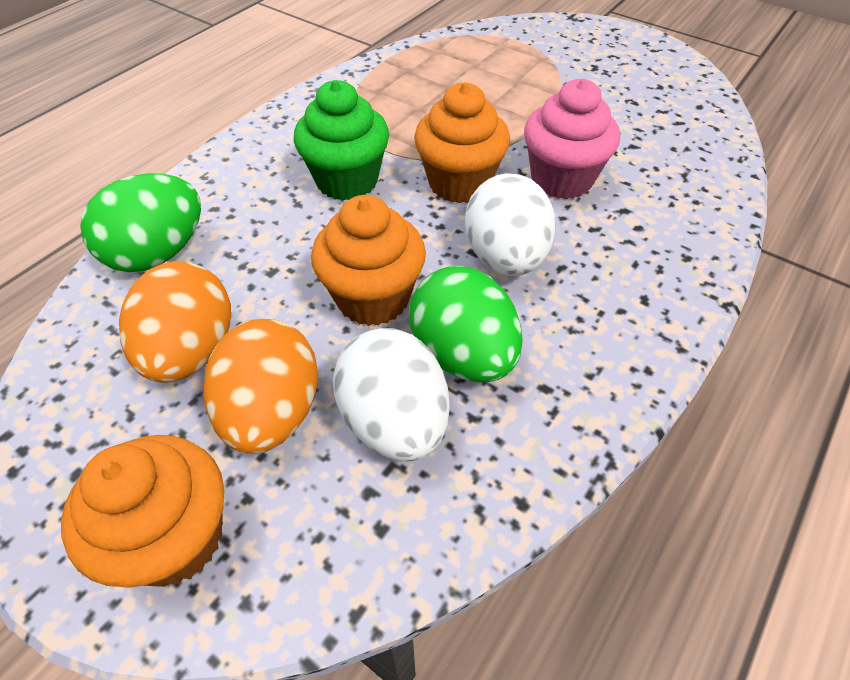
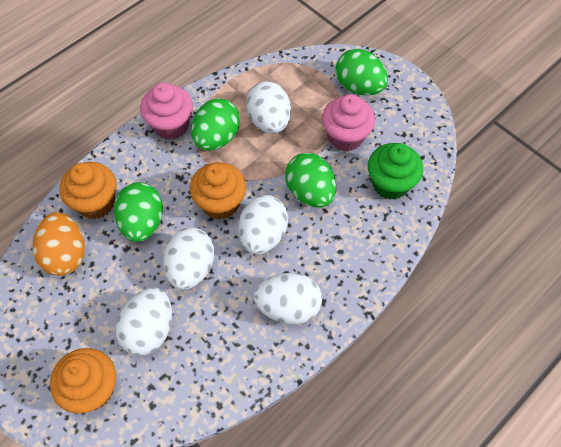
green egg: [80,173,201,272] [409,266,523,382] = 2 -> [114,182,163,242] [191,98,240,151] [285,153,336,208] [336,49,388,95] = 4
orange egg: [119,261,231,383] [204,319,318,454] = 2 -> [33,212,85,276] = 1
pink cupcake: [524,78,620,199] = 1 -> [140,82,193,140] [322,94,375,152] = 2
white egg: [333,328,450,462] [465,173,556,276] = 2 -> [116,288,172,356] [163,227,215,290] [238,195,288,255] [246,81,291,134] [254,273,322,324] = 5

